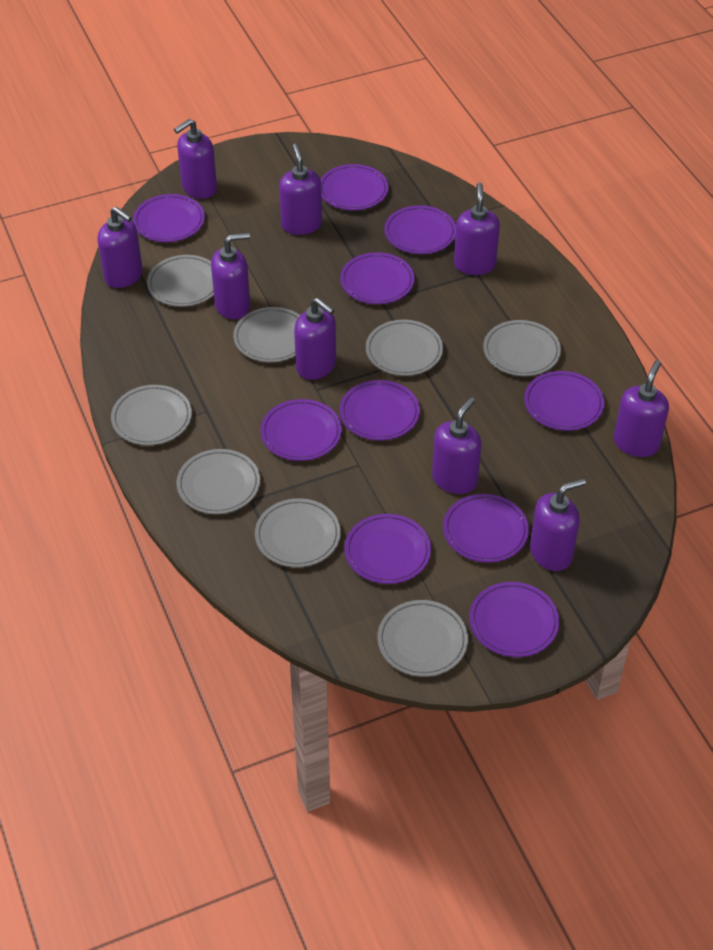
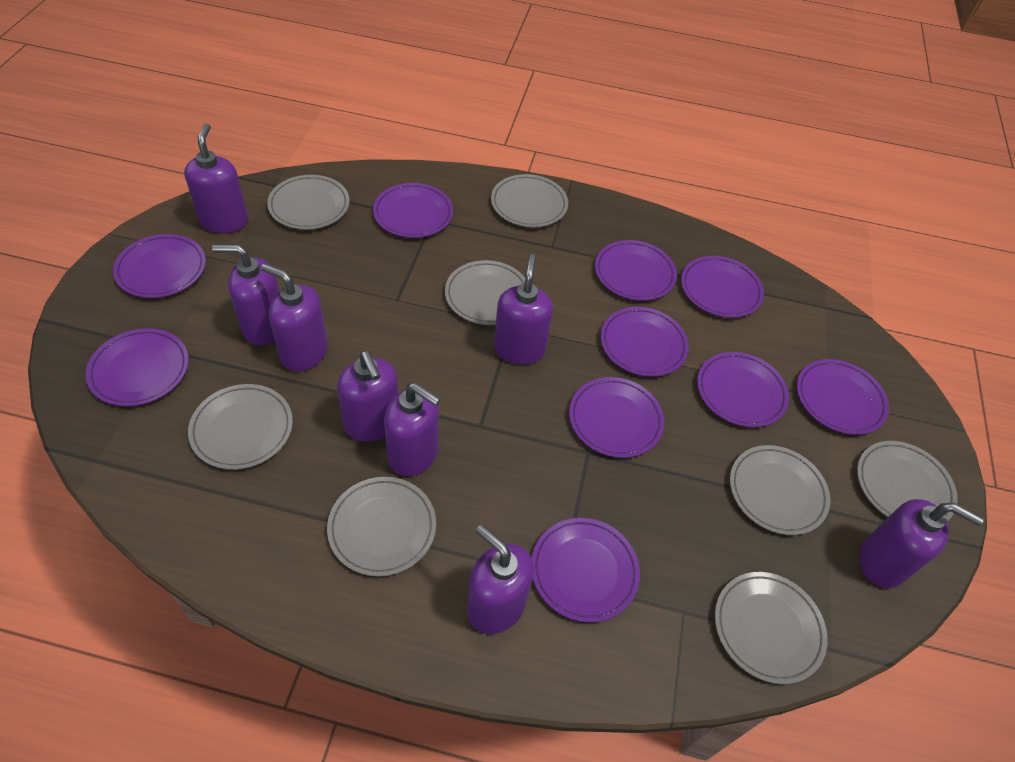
purple soap dispenser: [97,207,143,288] [174,119,217,199] [211,233,250,320] [279,144,322,235] [294,298,336,380] [432,397,482,494] [454,183,500,275] [530,478,586,571] [614,360,669,457] = 9 -> [184,123,248,233] [212,244,279,345] [261,264,328,372] [337,351,398,442] [384,383,441,476] [467,524,534,634] [494,254,553,365] [859,499,984,588] = 8

